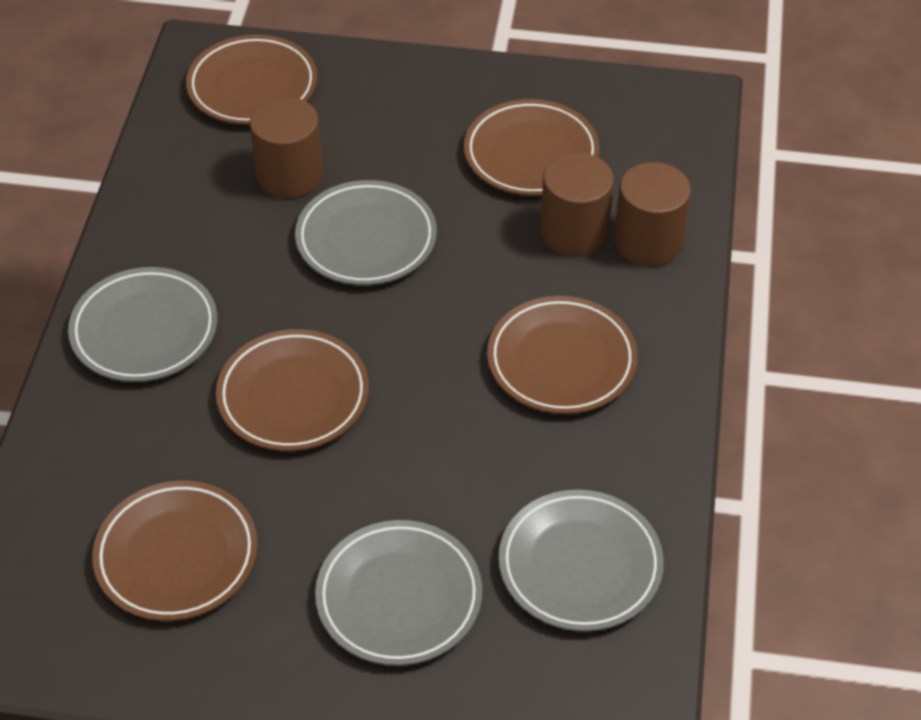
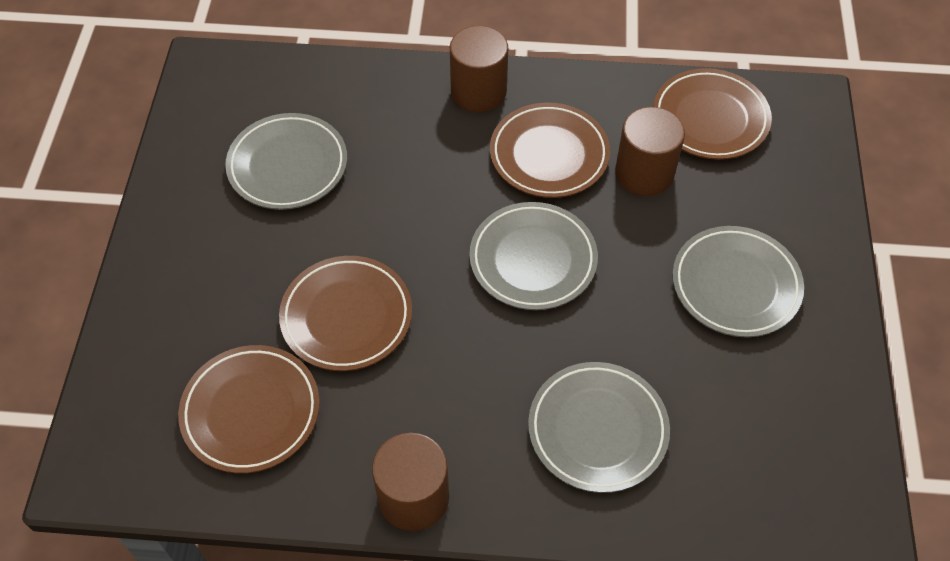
brown plate: [92,481,258,621] [186,35,317,125] [216,329,369,451] [464,99,600,196] [487,296,638,414] = 5 -> [178,345,320,474] [279,256,412,371] [490,103,610,198] [653,68,772,160] = 4

